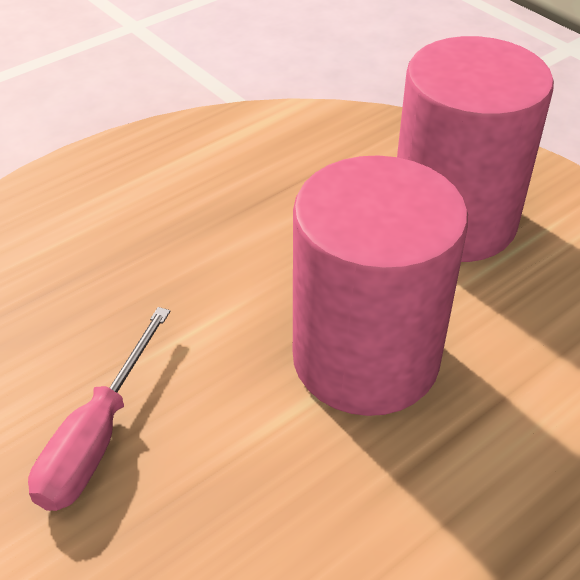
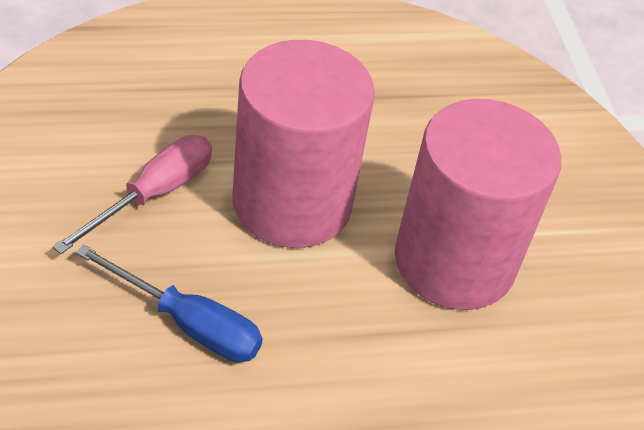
blue screwdriver: none = 0 -> [75,244,263,362] = 1

